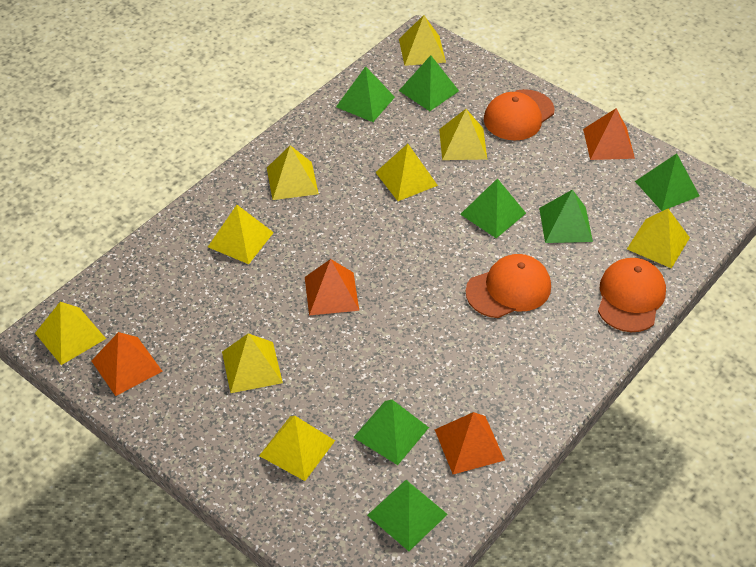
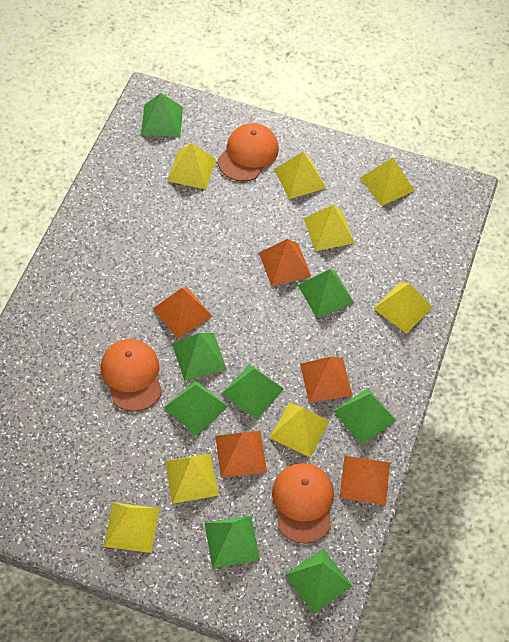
green pyramid: [336,66,395,122] [353,400,429,465] [367,480,448,551] [399,55,459,111] [460,178,526,238] [539,190,593,243] [635,153,699,211] = 7 -> [141,93,183,137] [164,379,228,436] [172,333,227,381] [205,516,260,568] [222,364,284,419] [285,549,352,614] [298,269,354,318] [333,388,396,444] = 8
orange pyramid: [92,332,163,396] [305,259,359,315] [435,412,505,474] [583,108,635,160] = 4 -> [153,287,213,338] [215,431,267,478] [259,239,311,286] [300,357,352,402] [339,456,390,505] = 5
yellow pyramid: [35,302,106,365] [208,205,274,264] [222,333,283,393] [259,416,335,481] [267,145,319,200] [375,144,438,201] [399,15,446,66] [439,109,487,160] [627,209,690,268] = 9 -> [104,502,159,553] [165,454,219,504] [167,143,216,189] [270,402,330,458] [274,152,326,199] [304,205,354,251] [360,158,415,206] [373,283,433,334] = 8

